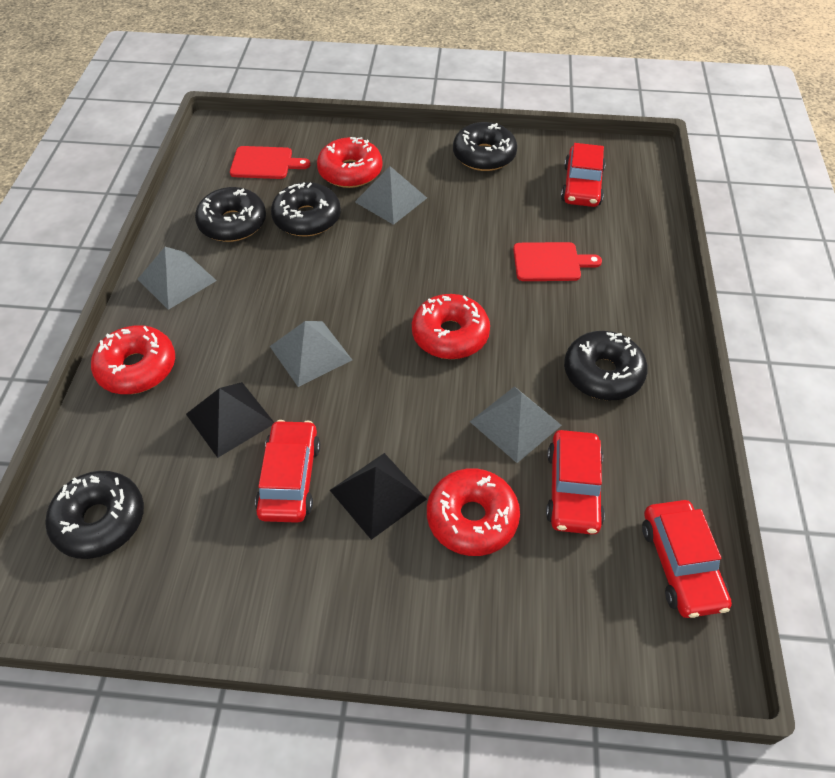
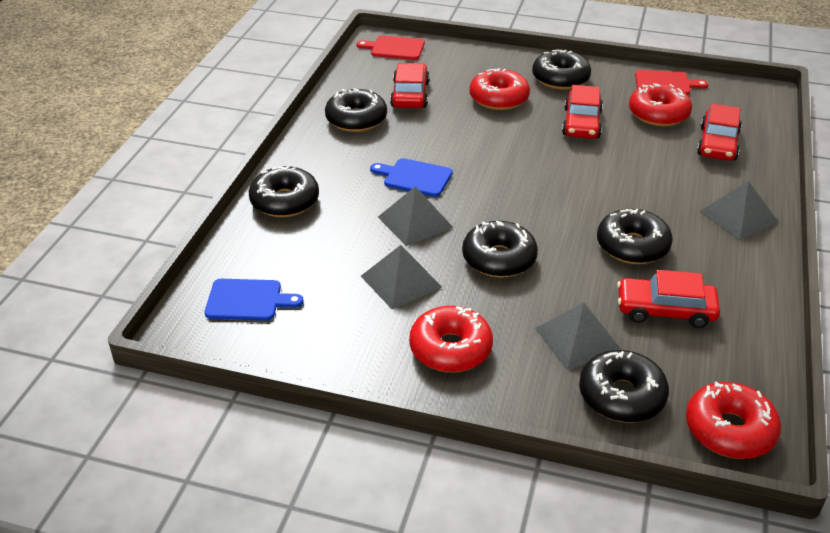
black donut: [45,471,144,559] [195,187,266,242] [271,182,341,237] [453,122,517,171] [564,331,648,401] = 5 -> [249,166,319,217] [325,88,387,132] [462,221,538,278] [532,50,591,90] [579,350,669,423] [597,209,673,264] = 6
black pyramid: [186,382,274,458] [330,453,427,540] = 2 -> none = 0
blue cutting board: none = 0 -> [205,279,304,321] [370,158,453,197] = 2

